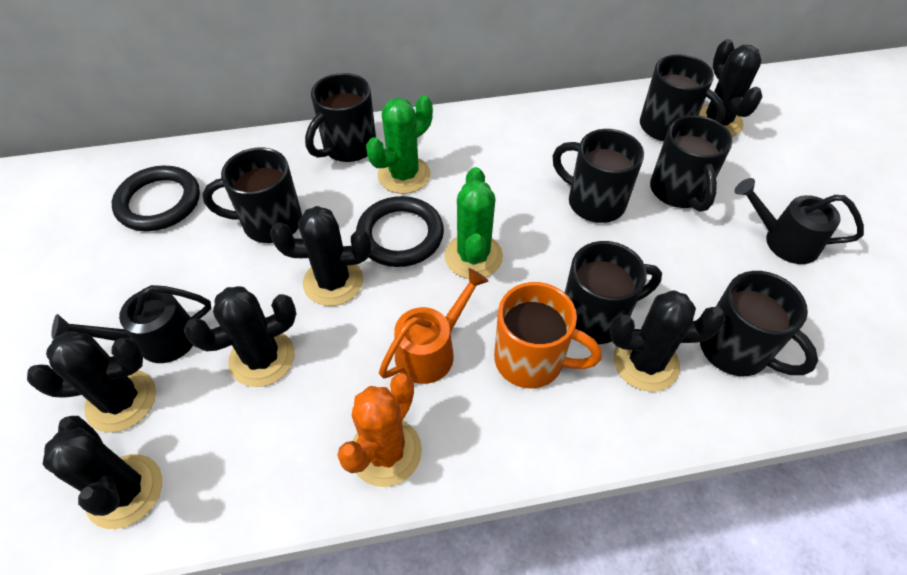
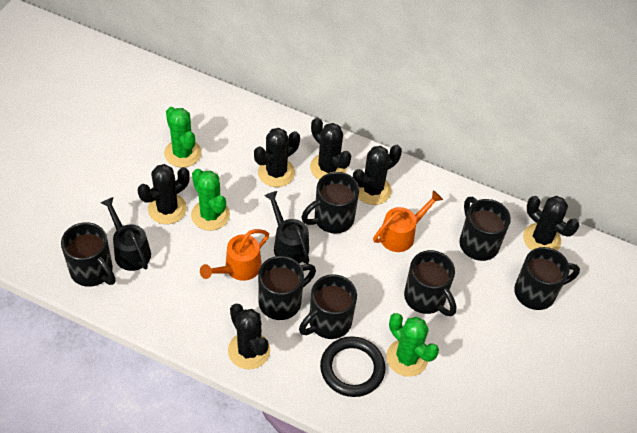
black ring: [112,166,200,231] [356,196,444,267] = 2 -> [320,336,385,397] = 1
green cactus: [366,95,433,194] [444,167,503,279] = 2 -> [164,107,202,167] [191,169,230,231] [386,313,439,377] = 3
orange cactus: [337,373,422,487] = 1 -> none = 0
orange mug: [494,282,602,388] = 1 -> none = 0
orange watering can: [379,268,488,384] = 1 -> [200,229,269,281] [373,190,443,252] = 2

